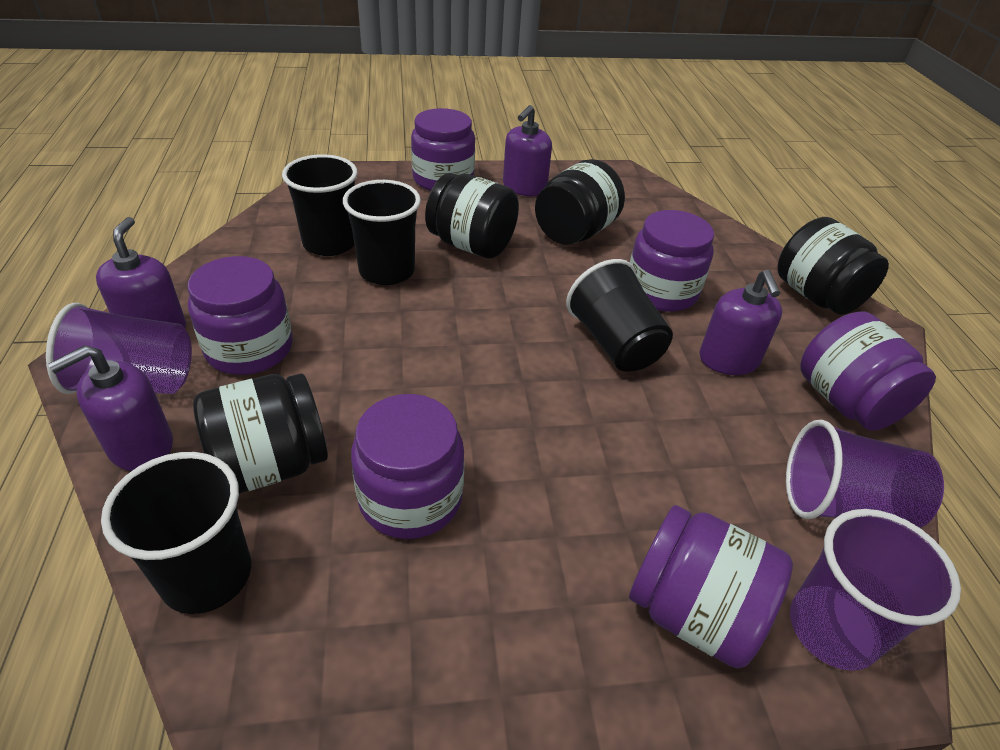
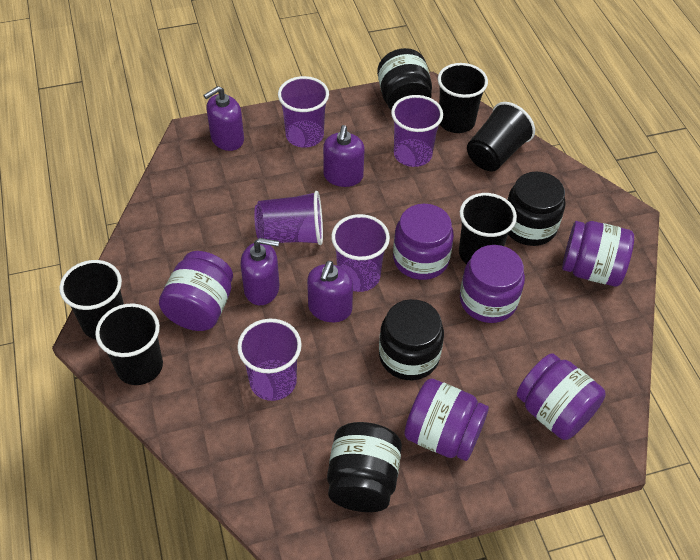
black cup: [101,452,251,614] [282,154,358,256] [343,180,421,285] [566,259,673,372] = 4 -> [59,260,124,339] [95,303,163,385] [438,63,488,133] [459,193,517,264] [467,102,535,171] = 5
purple cup: [46,303,192,394] [786,420,944,528] [790,509,961,671] = 3 -> [237,319,302,401] [254,191,323,245] [278,76,329,148] [331,214,390,292] [391,95,443,167] = 5

